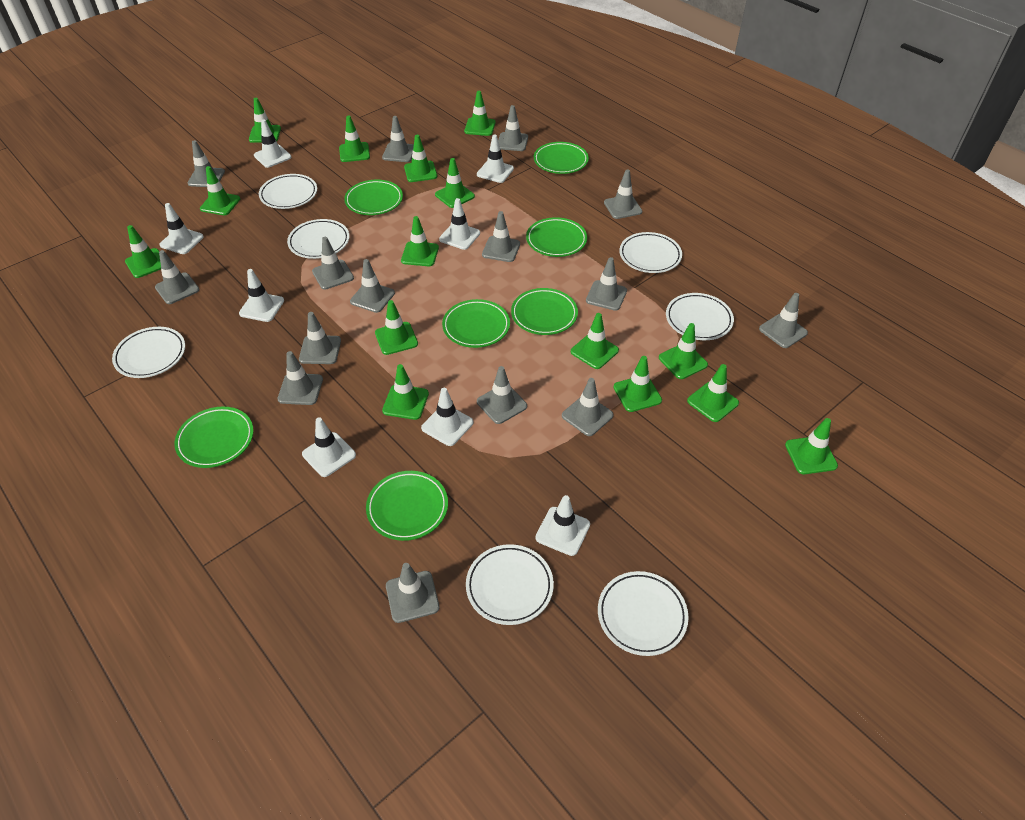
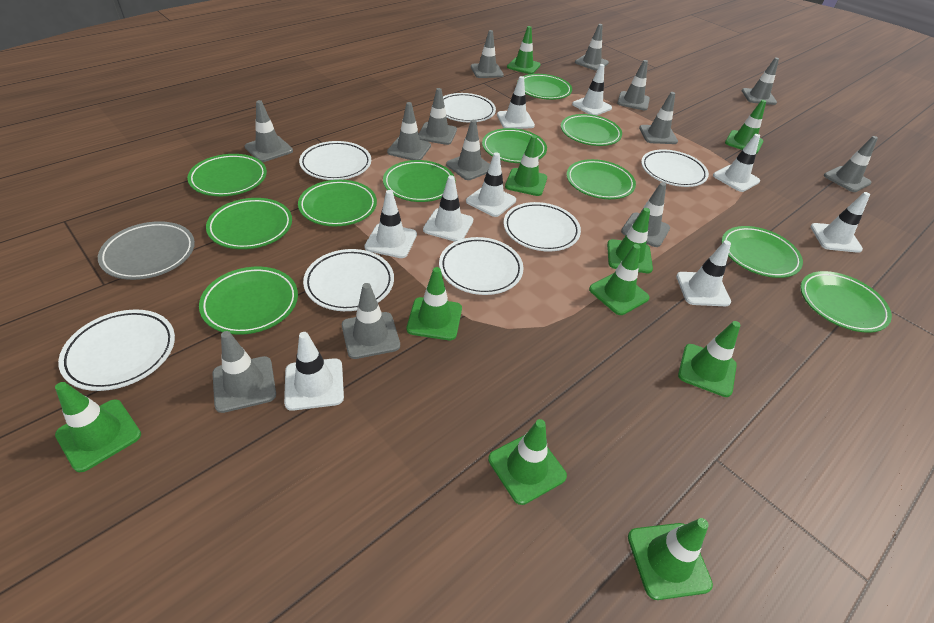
green plate: [174,407,254,468] [344,180,403,215] [366,471,448,541] [442,299,510,348] [511,288,578,335] [526,217,587,257] [534,142,589,174] = 7 -> [187,154,267,196] [199,267,298,335] [206,198,292,249] [298,180,377,226] [383,160,456,202] [482,128,547,163] [517,74,572,100] [561,114,622,146] [567,159,636,199] [721,226,803,278] [800,271,892,333] = 11
green traffic cone: [125,225,161,278] [200,166,240,215] [249,98,281,143] [339,116,370,162] [375,300,418,355] [382,364,429,420] [401,216,439,266] [404,135,437,182] [435,158,475,208] [464,91,496,136] [571,313,619,369] [613,356,662,412] [659,323,708,379] [687,364,739,422] [785,418,838,474] = 15 -> [55,382,141,472] [407,267,462,340] [488,419,567,505] [505,135,547,196] [507,26,541,74] [589,244,649,315] [607,208,653,273] [628,518,713,600] [678,321,741,397] [725,100,766,154] = 10
grey plate: none = 0 -> [98,221,195,280] = 1
grey traffic cone: [155,250,200,304] [188,140,225,187] [277,351,323,405] [299,312,341,364] [312,237,354,290] [350,259,395,313] [382,116,414,162] [386,563,440,623] [477,366,527,424] [482,211,520,262] [498,105,528,151] [562,378,614,436] [586,257,627,311] [604,169,642,219] [759,293,808,348] = 15 -> [212,331,276,413] [245,100,293,162] [342,283,400,359] [387,102,431,160] [419,88,457,145] [446,120,490,180] [471,30,504,78] [575,24,609,71] [617,60,650,110] [621,182,670,247] [639,92,678,144] [742,57,779,105] [824,136,878,192] = 13
white traffic cone: [159,203,204,254] [239,269,284,322] [254,119,291,168] [302,417,356,477] [421,388,473,446] [439,198,480,250] [477,134,514,183] [535,495,590,556] = 8 -> [284,332,344,411] [364,190,417,258] [423,175,473,242] [466,152,516,217] [497,76,535,129] [572,64,612,115] [676,240,731,306] [713,134,760,192] [810,192,870,253] = 9

